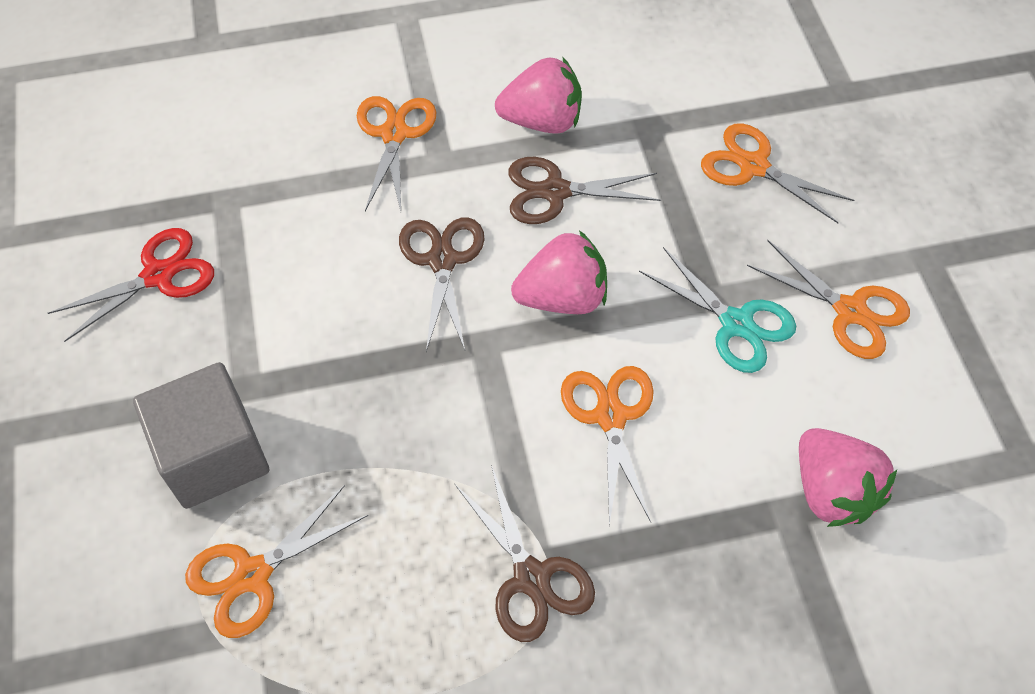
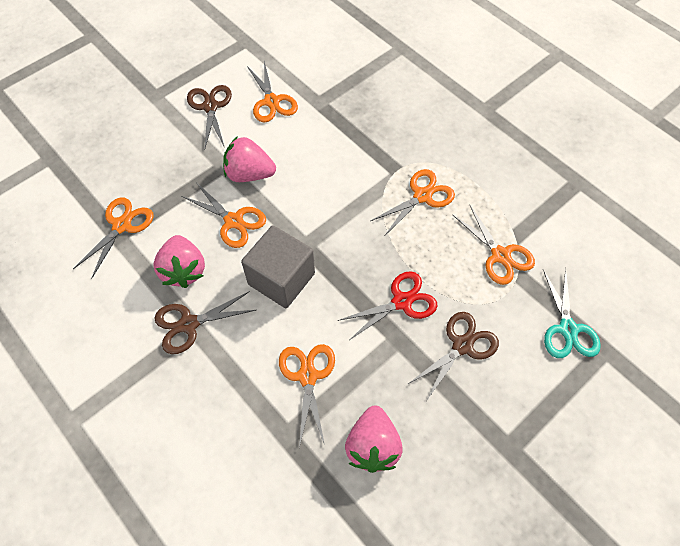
orange scissors: [185,485,368,638] [357,96,437,211] [561,366,654,526] [701,123,854,223] [747,240,910,359] = 5 -> [73,197,154,279] [181,182,266,248] [247,61,298,122] [279,344,335,448] [371,169,455,235] [453,204,535,285] = 6

